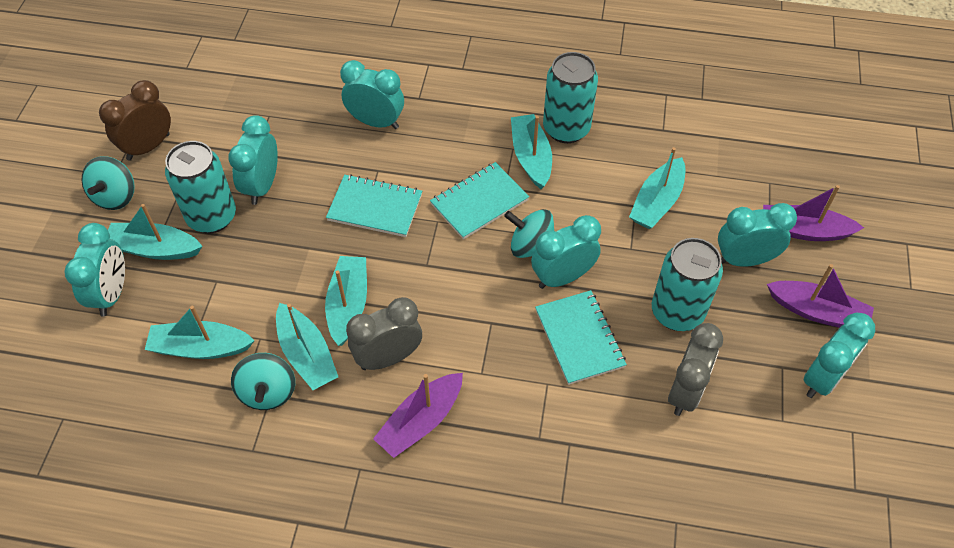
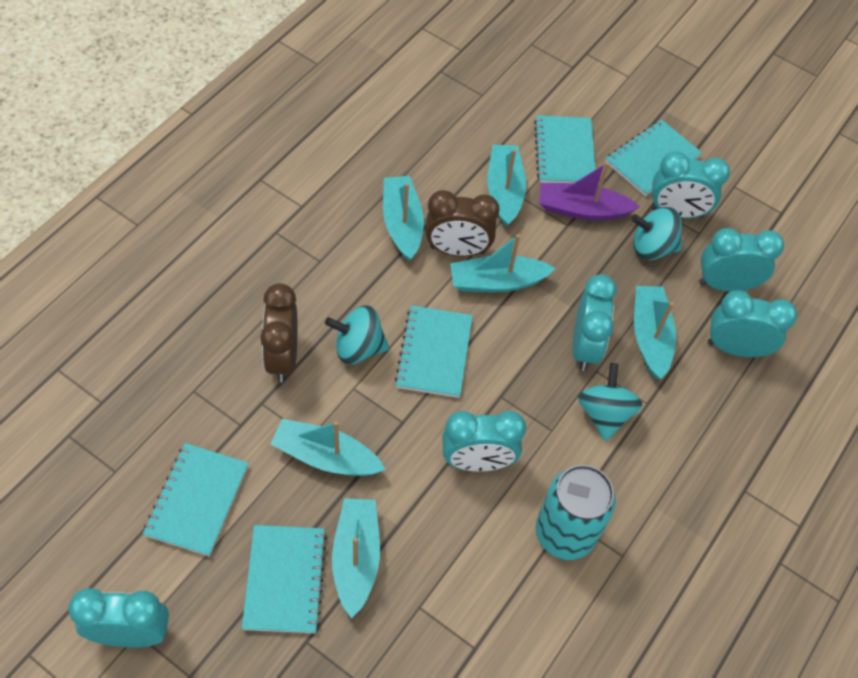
brown clock: [99,80,171,161] = 1 -> [260,283,298,383] [425,190,500,257] = 2
grey clock: [346,297,422,370] [668,323,723,416] = 2 -> none = 0
purple boat: [373,373,463,458] [763,185,864,241] [767,264,874,328] = 3 -> [539,162,640,220] = 1
turquoise can: [165,141,236,233] [543,52,598,143] [652,238,723,331] = 3 -> [536,465,616,560] = 1
turquoise notebook: [326,174,422,237] [430,162,529,240] [535,290,627,385] = 3 -> [143,443,249,557] [242,525,327,633] [395,305,473,398] [534,115,596,183] [605,119,702,196] = 5

